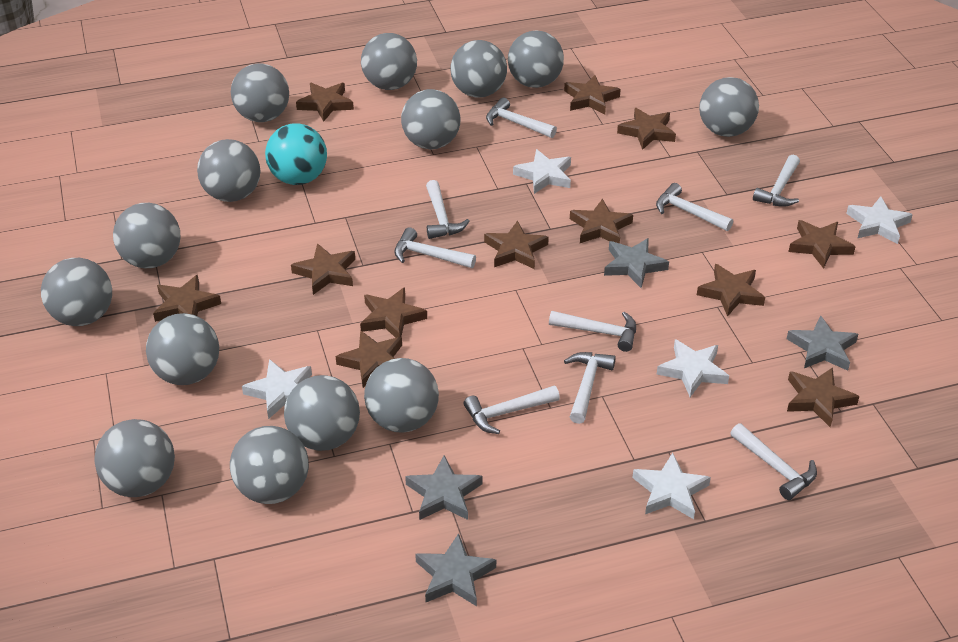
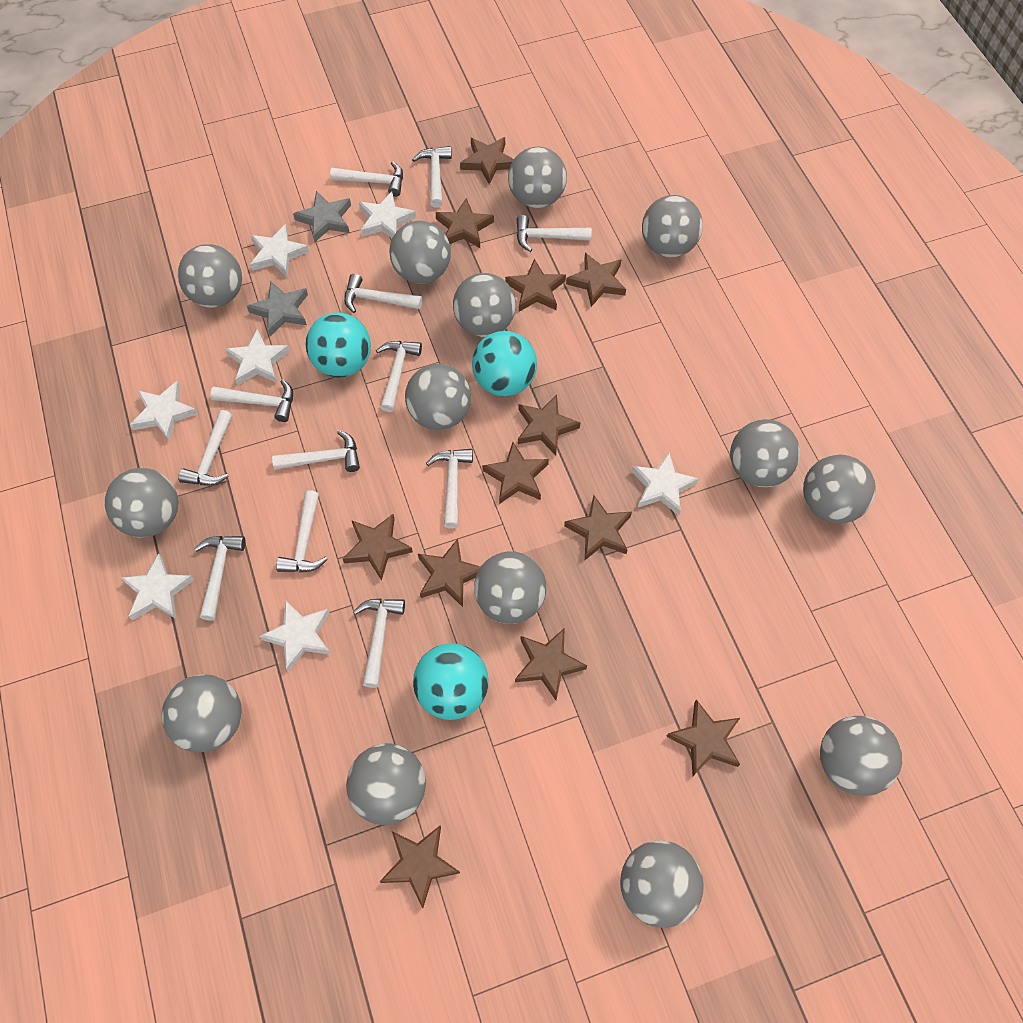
grey star: [405,455,482,520] [415,533,496,606] [604,238,669,288] [787,315,858,371] = 4 -> [247,281,308,336] [293,191,351,243] = 2
turquoise ball: [265,123,327,185] = 1 -> [306,313,371,378] [413,643,489,720] [472,331,537,396] = 3
white hammer: [394,227,476,268] [426,180,470,239] [463,386,560,434] [486,98,557,138] [549,311,636,352] [564,352,616,424] [656,183,733,231] [730,423,817,500] [753,155,800,207] = 9 -> [178,410,232,486] [194,536,246,621] [210,379,293,422] [272,430,360,472] [276,490,328,572] [330,161,403,197] [344,274,422,313] [353,598,405,688] [376,341,422,412] [412,146,452,208] [426,449,473,529] [517,215,592,252] = 12
white star: [242,359,312,419] [513,149,571,194] [632,453,711,519] [657,339,729,397] [846,196,913,244] = 5 -> [121,553,194,620] [130,381,198,442] [225,329,290,385] [250,224,309,277] [259,600,331,672] [359,191,416,238] [632,452,699,515] = 7

